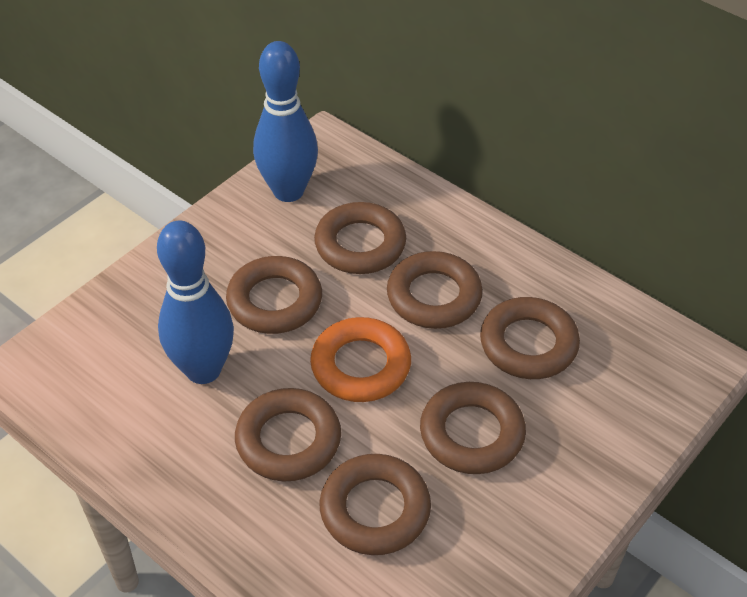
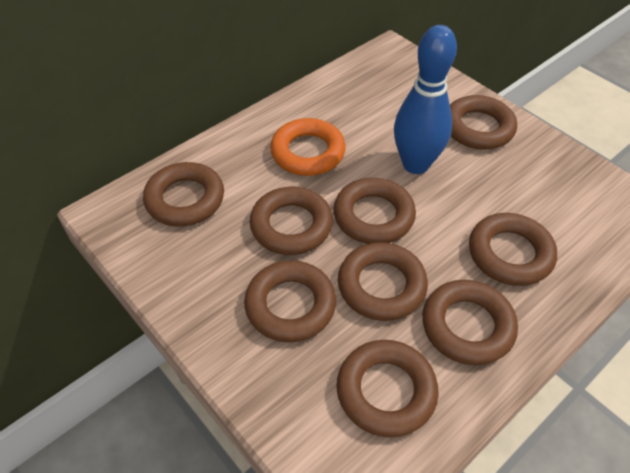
blue bowling pin: [157,221,234,384] [253,41,318,202] = 2 -> [394,25,457,174] = 1
brown ring: [226,256,322,334] [235,388,341,482] [314,202,406,274] [320,454,431,555] [387,251,483,329] [420,382,526,474] [480,297,580,379] = 7 -> [143,162,224,227] [244,260,336,342] [250,187,333,255] [333,178,416,244] [337,340,439,438] [338,242,428,321] [422,280,518,365] [450,95,517,150] [469,213,557,286] = 9

